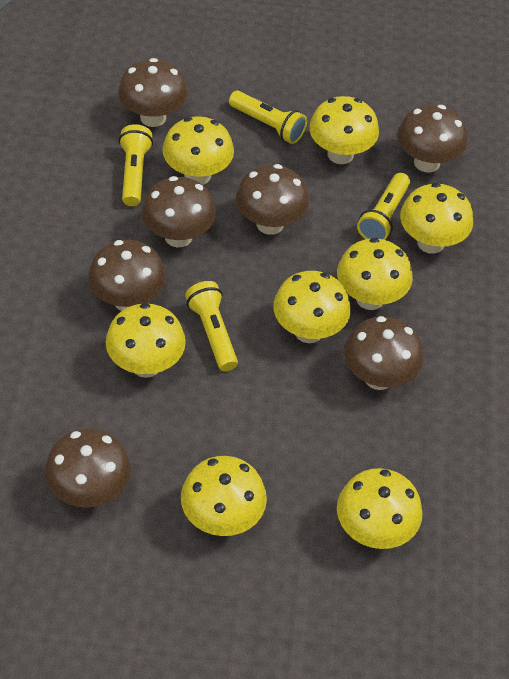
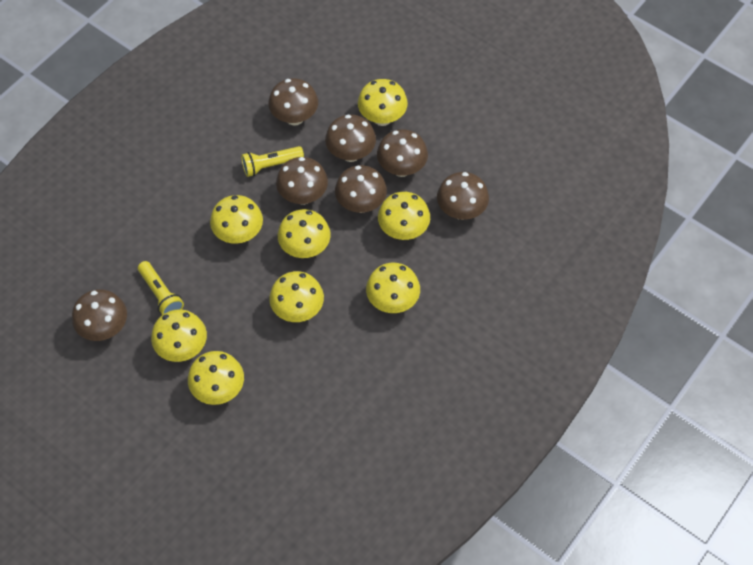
yellow flashlight: [119,124,153,206] [185,281,238,371] [229,91,307,144] [357,173,410,240] = 4 -> [138,261,184,315] [241,146,304,177] = 2

